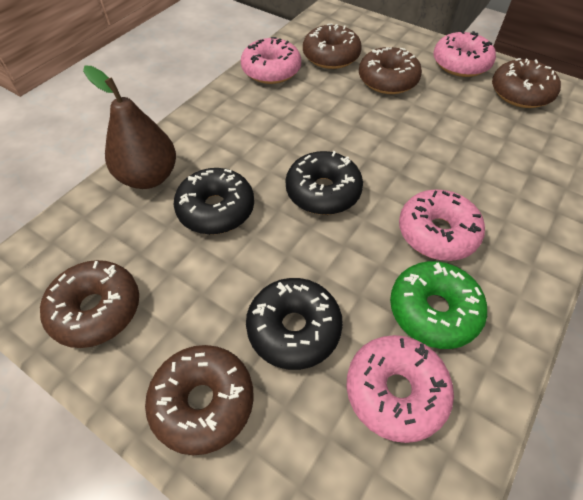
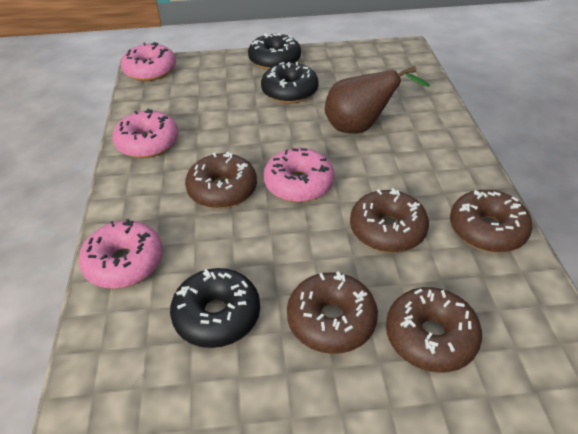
green donut: [390,261,487,349] = 1 -> none = 0

